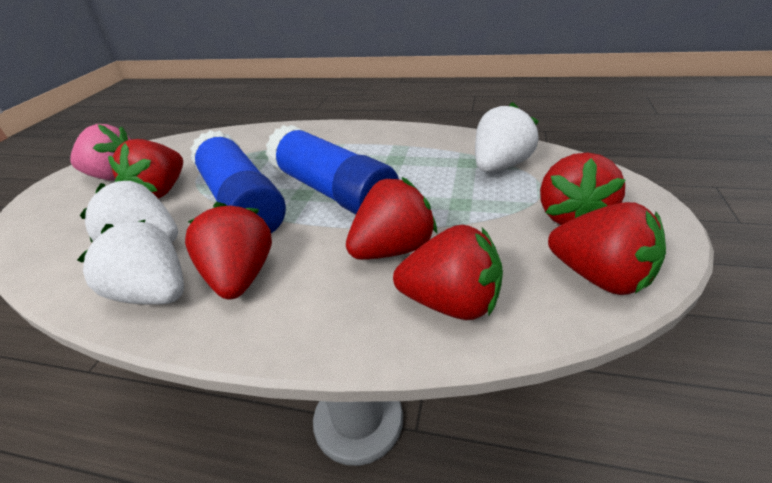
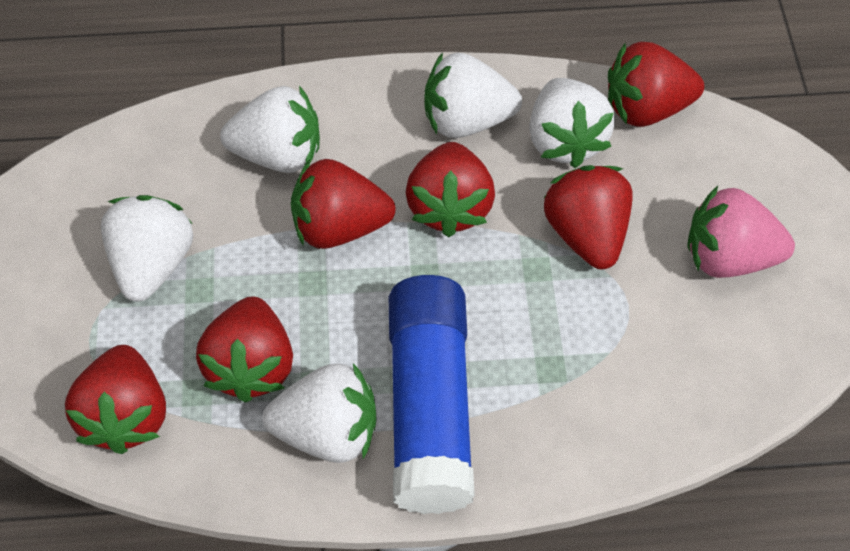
blue glue stick: [190,130,286,233] [266,125,399,214] = 2 -> [389,275,475,514] = 1
white strawberry: [77,219,184,305] [80,181,178,243] [475,102,539,172] = 3 -> [101,195,193,302] [220,86,320,173] [262,363,377,463] [424,52,522,138] [529,78,615,168] = 5

